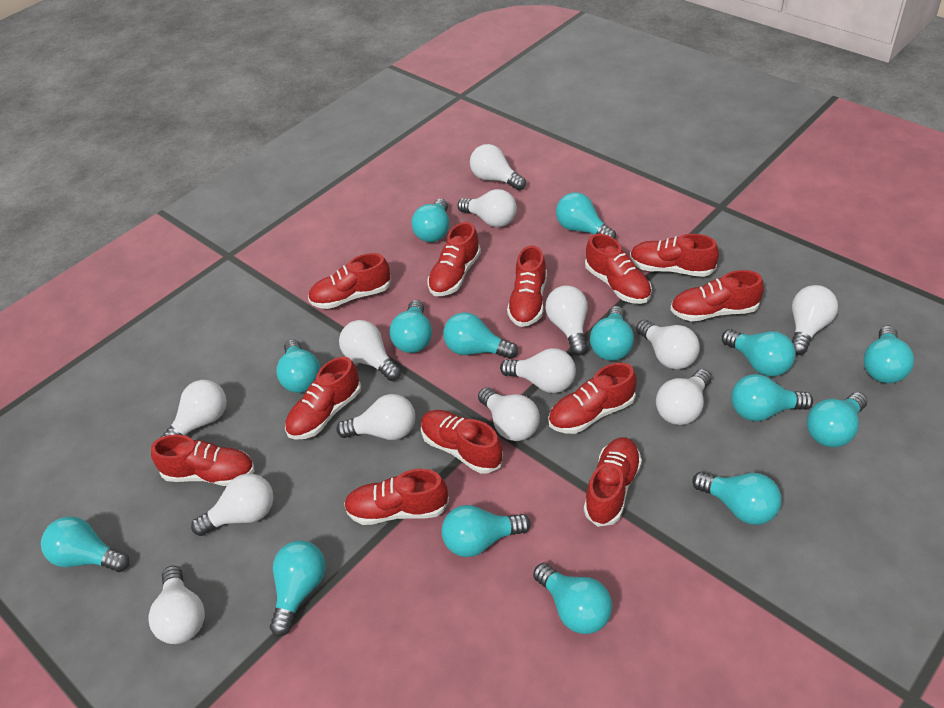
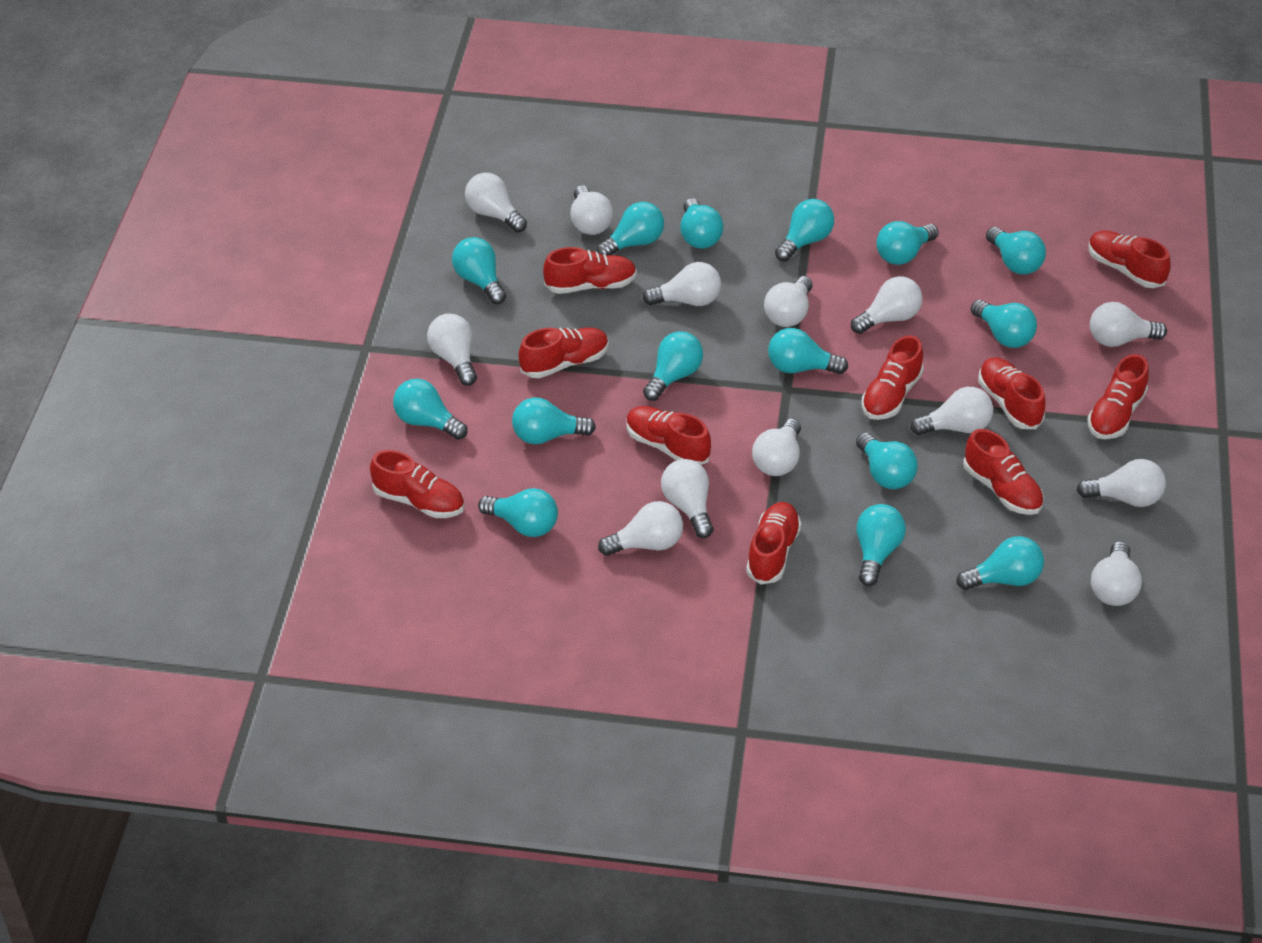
red shoe: [151,434,255,486] [285,357,361,440] [308,253,391,309] [344,469,449,525] [421,410,503,473] [428,222,481,296] [507,245,547,327] [548,363,637,434] [584,437,642,527] [585,234,652,304] [630,234,719,277] [670,270,764,321] = 12 -> [370,450,465,518] [518,328,609,378] [543,247,637,294] [627,406,711,465] [746,502,801,584] [862,335,924,420] [963,429,1044,515] [978,357,1045,429] [1087,354,1149,439] [1089,230,1171,288] = 10

